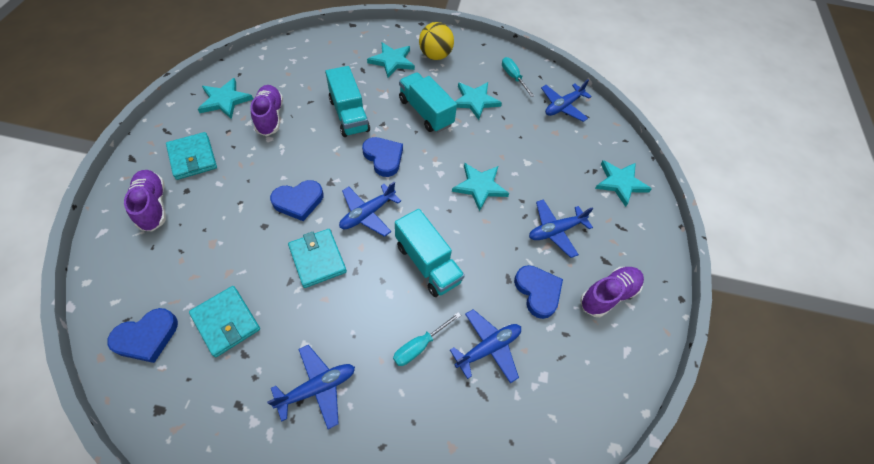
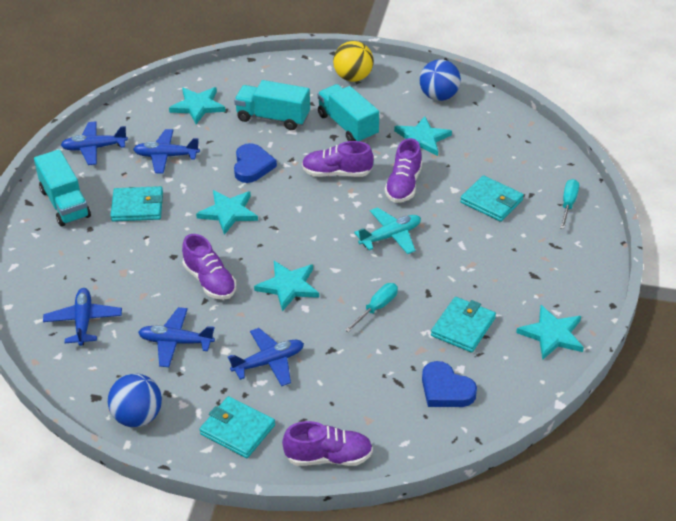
blue ball: none = 0 -> [108,373,162,427] [420,59,461,101] = 2
blue heart: [107,308,178,363] [270,180,323,221] [362,137,403,177] [514,265,563,319] = 4 -> [234,143,277,183] [422,361,477,407] = 2
purple shoe: [124,170,166,232] [250,85,283,136] [580,267,644,317] = 3 -> [182,234,236,300] [282,421,373,466] [302,141,374,177] [385,138,422,203] = 4
turquoise plane: none = 0 -> [354,207,421,254] = 1
turquoise wallet: [166,132,217,180] [189,286,260,357] [288,229,347,288] = 3 -> [110,186,163,222] [200,396,275,458] [431,297,496,353] [460,175,524,222] = 4

